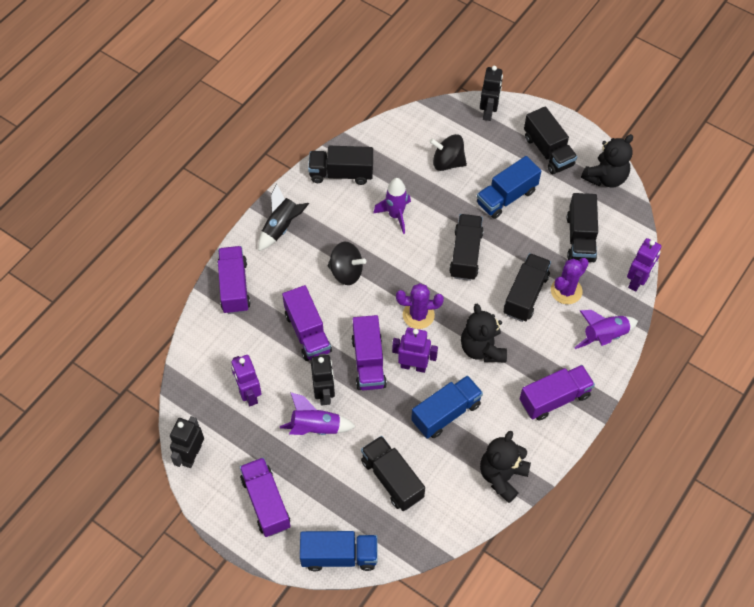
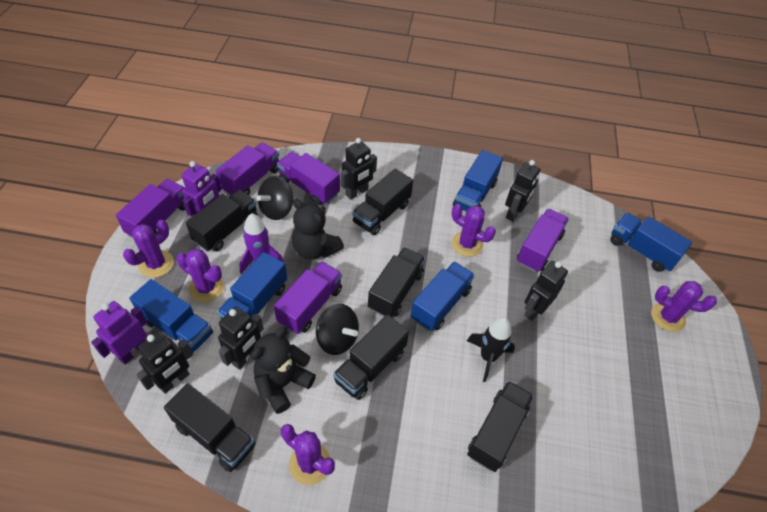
black robot: [170,416,204,468] [311,354,335,405] [480,66,503,121] = 3 -> [136,331,193,394] [218,307,264,370] [340,138,377,200] [505,160,540,222] [524,261,568,321] = 5
black teddy bear: [461,304,507,362] [480,431,531,503] [581,134,633,187] = 3 -> [251,327,316,414] [292,199,344,260] = 2
blue truck: [300,531,378,571] [411,375,483,439] [477,156,541,219] = 3 -> [129,279,213,353] [217,252,287,320] [410,262,475,331] [453,150,503,211] [610,212,692,272] = 5
purple cactus: [396,283,444,329] [551,258,589,304] = 2 -> [123,220,174,278] [177,249,224,302] [281,424,335,485] [452,204,496,257] [651,281,717,332] = 5
purple robot: [231,355,261,406] [392,328,438,373] [627,238,661,292] = 3 -> [91,301,147,365] [182,161,221,216] = 2
purple rocket: [280,392,356,435] [373,178,411,234] [574,310,638,349] = 3 -> [239,213,284,274] = 1

